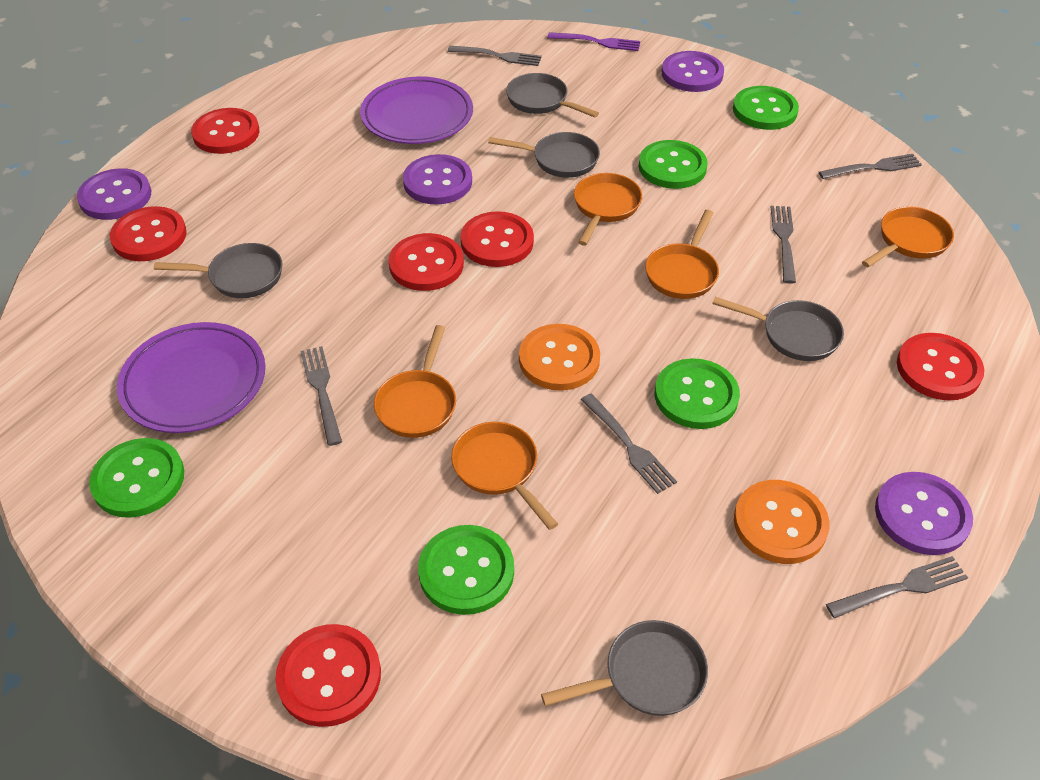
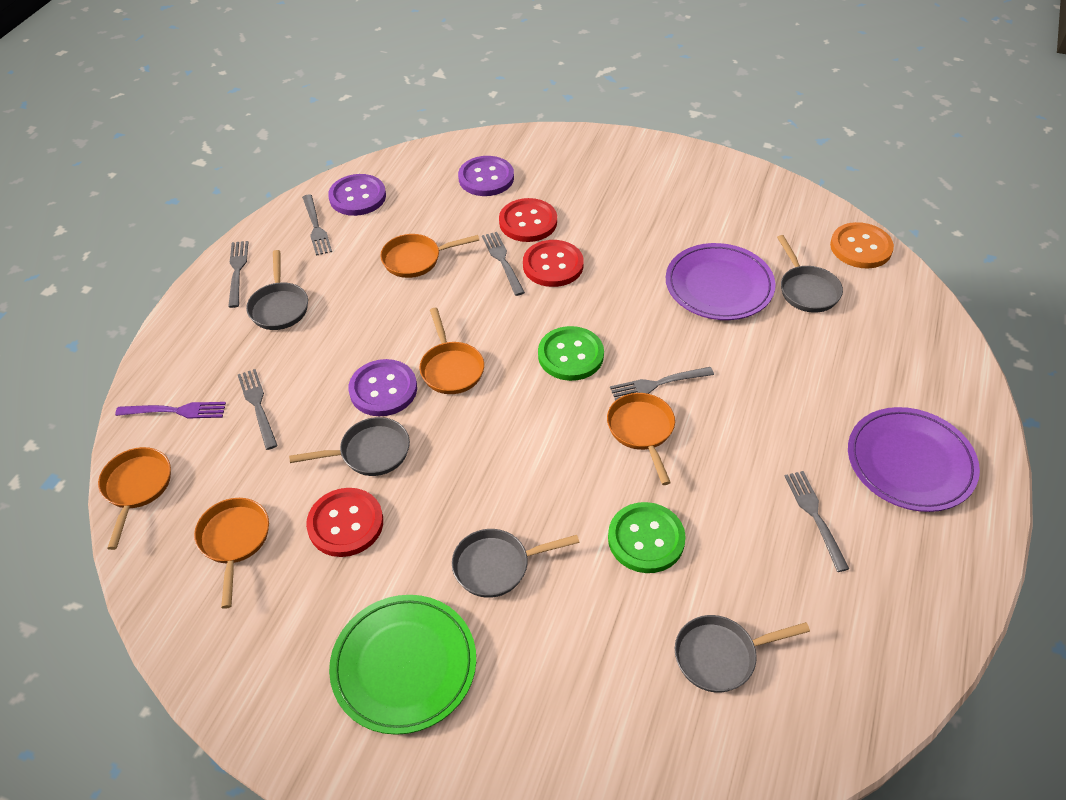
green button: [89,438,184,518] [418,525,514,615] [639,140,708,189] [655,358,740,429] [733,86,799,130] = 5 -> [538,326,604,381] [608,502,686,573] = 2
green plate: none = 0 -> [329,595,476,735] = 1
orange button: [519,324,600,391] [734,480,830,564] = 2 -> [830,222,894,268] = 1
purple button: [77,168,151,220] [403,154,472,205] [662,51,724,92] [875,472,973,555] = 4 -> [328,174,386,216] [348,359,417,416] [458,156,514,196] = 3
red button: [110,206,187,261] [191,108,259,154] [275,624,381,727] [388,233,464,291] [460,211,534,267] [897,333,984,401] = 6 -> [306,488,383,557] [499,198,557,242] [523,240,584,287] = 3

